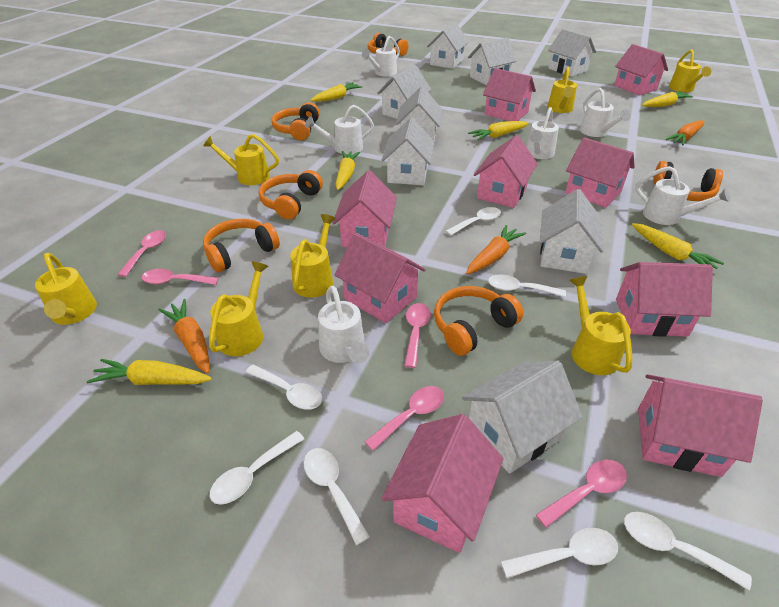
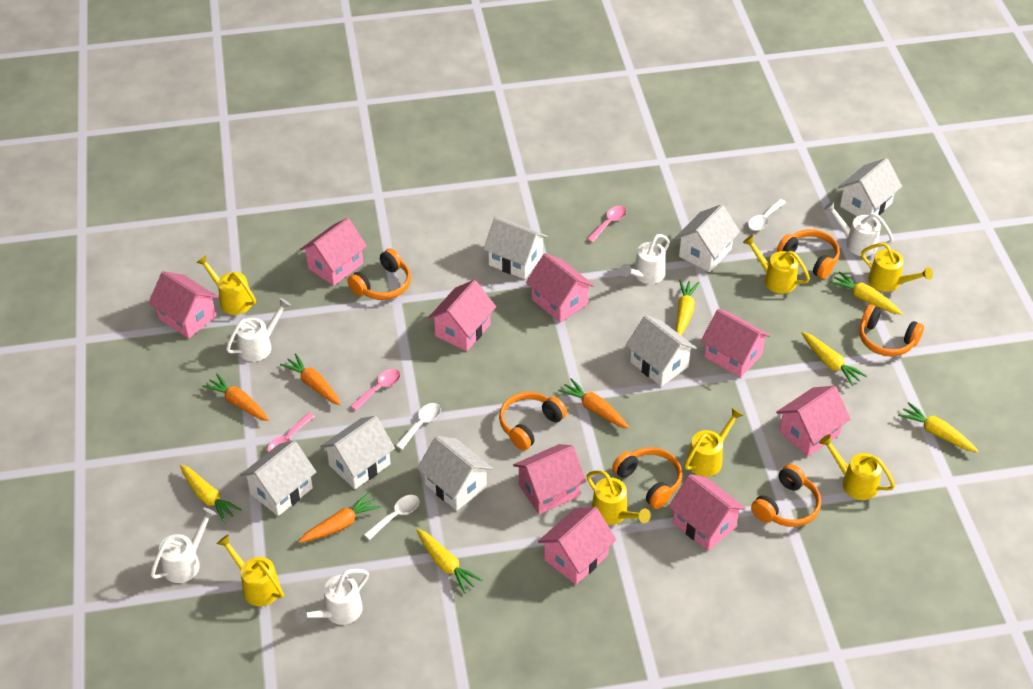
orange carrot: [158,299,209,374] [466,225,526,274] [666,120,704,145] = 3 -> [202,374,269,421] [280,353,341,405] [298,492,381,543] [558,378,629,429] = 4
pink spoon: [118,230,166,277] [141,269,219,285] [365,386,444,451] [404,303,431,368] [536,460,627,528] = 5 -> [267,413,315,452] [350,369,401,411] [587,206,626,243] = 3
white house: [377,66,431,119] [382,118,434,185] [396,87,442,142] [427,22,469,69] [462,361,583,474] [468,38,517,85] [540,189,603,274] [548,29,596,77] = 8 -> [240,440,316,516] [320,416,395,489] [417,436,493,511] [483,217,548,279] [626,315,697,386] [675,204,740,272] [838,158,902,218] = 7
white spoon: [209,431,304,505] [245,365,322,410] [303,448,370,545] [446,207,501,236] [488,274,566,297] [501,528,618,578] [624,512,752,590] = 7 -> [364,495,419,540] [395,403,441,450] [748,199,786,230] = 3
white watering can: [305,105,374,154] [318,286,369,364] [362,36,400,76] [526,107,559,159] [580,88,631,137] [635,166,731,225] = 6 -> [151,508,216,583] [226,298,291,362] [295,569,369,625] [620,234,670,284] [824,201,894,256] = 5

